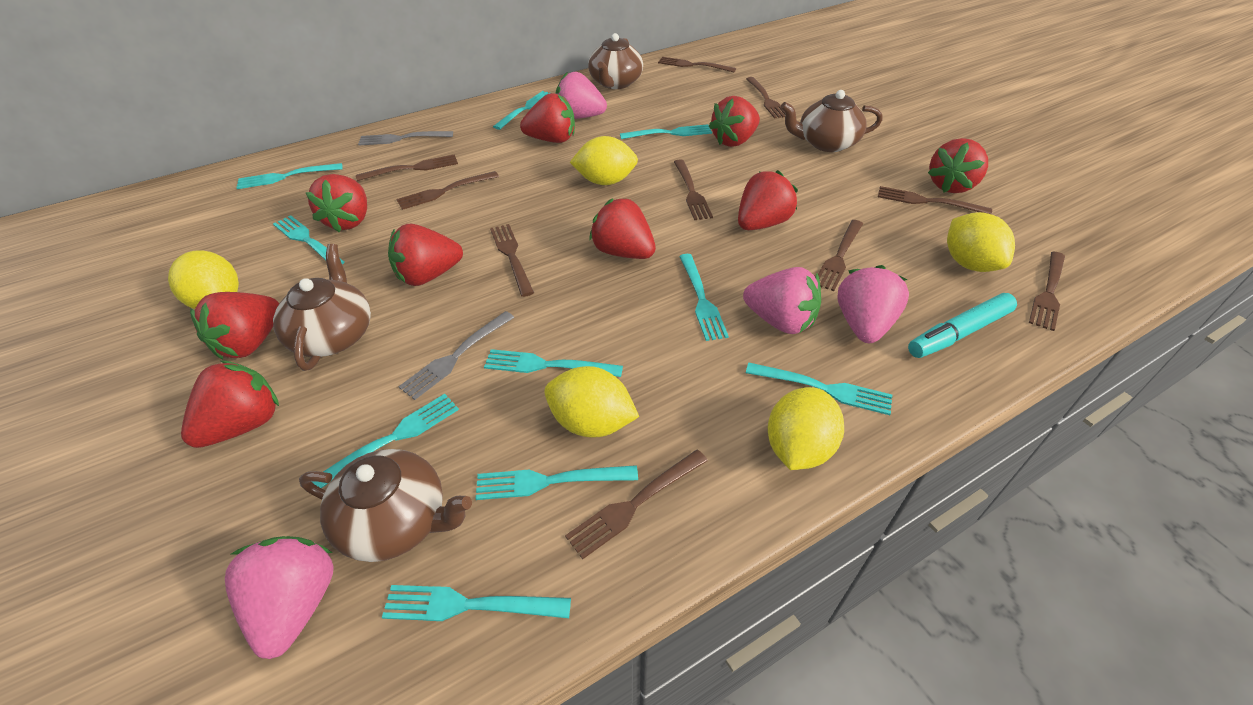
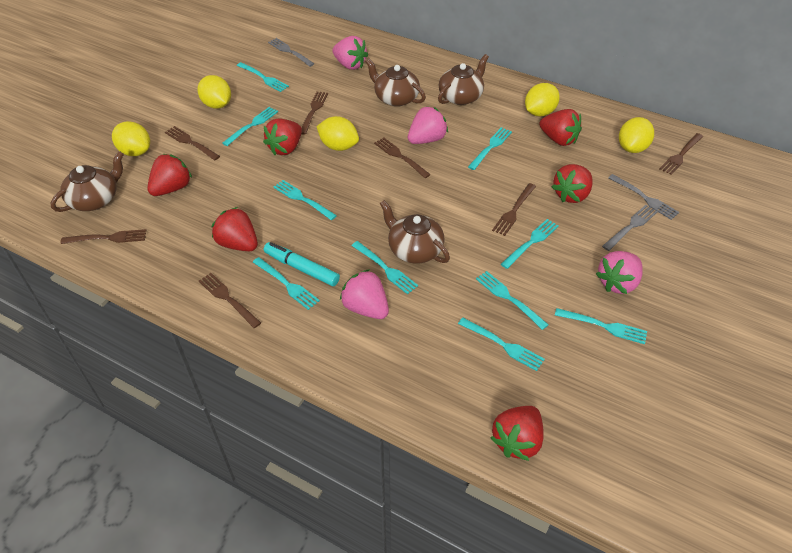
brown fork: [356,154,458,181] [396,171,499,210] [490,224,534,297] [565,450,708,559] [658,57,736,72] [674,159,713,220] [746,77,785,119] [818,220,863,291] [878,186,992,215] [1029,252,1065,331] = 10 -> [61,229,146,244] [165,126,220,160] [199,273,261,328] [301,91,328,134] [374,138,431,178] [492,183,536,236] [659,133,703,175] = 7
grey fork: [358,131,453,145] [398,311,514,400] = 2 -> [268,38,314,67] [602,205,658,251] [608,174,679,220] = 3
red strawberry: [181,360,279,448] [190,292,279,360] [306,174,367,232] [388,224,463,286] [520,93,575,143] [589,198,656,259] [708,96,760,147] [738,170,798,230] [928,138,988,193] = 9 -> [147,154,192,196] [212,207,258,251] [263,118,302,155] [490,406,544,461] [539,109,582,146] [552,164,593,203] = 6

